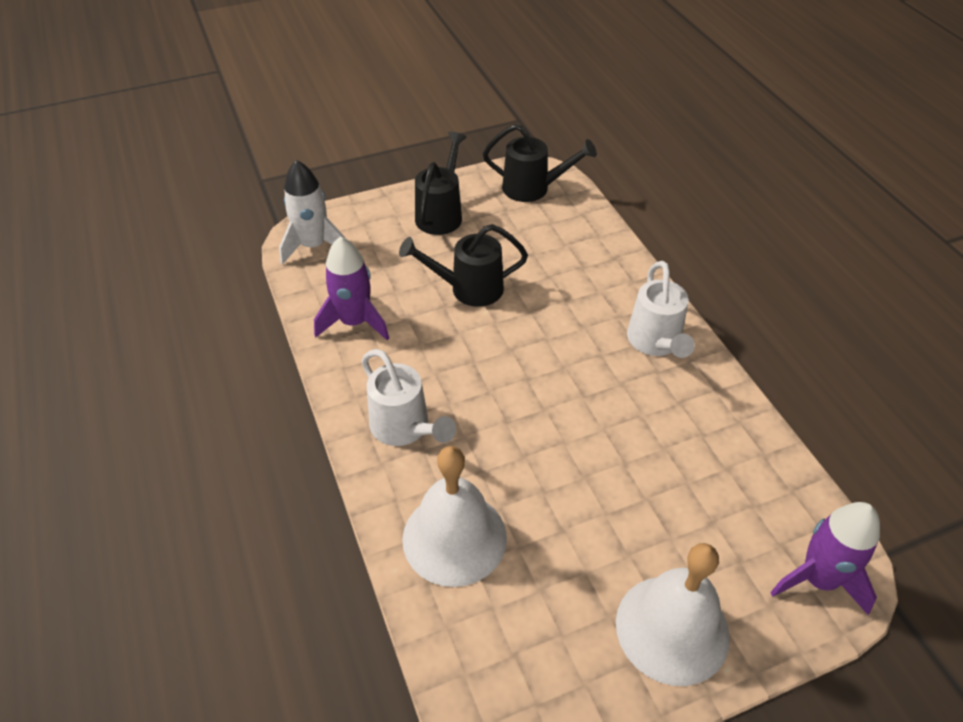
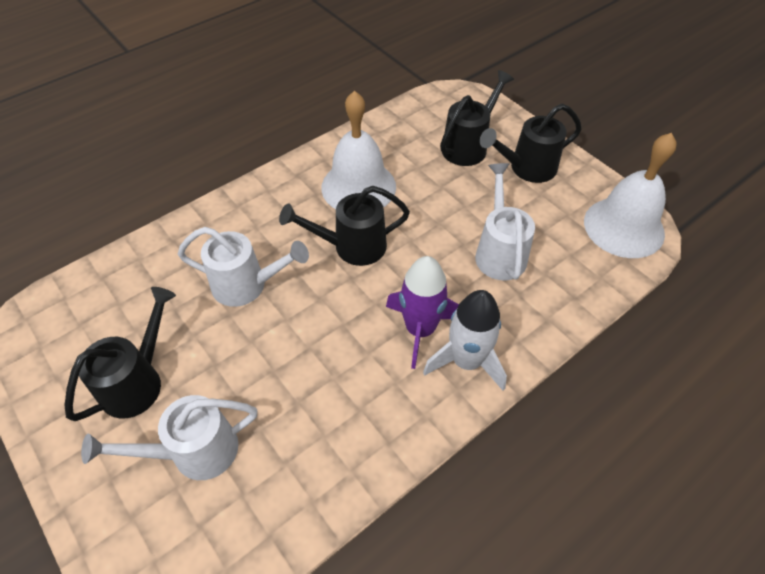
black watering can: [399,224,528,307] [415,132,467,235] [483,124,597,202] = 3 -> [65,287,176,421] [279,186,410,266] [440,70,514,166] [480,104,582,183] = 4
purple rocket: [314,236,389,340] [770,502,880,615] = 2 -> [386,256,459,369] = 1
white watering can: [361,349,456,446] [627,261,695,358] = 2 -> [81,395,257,480] [178,227,309,307] [475,163,535,280] = 3

